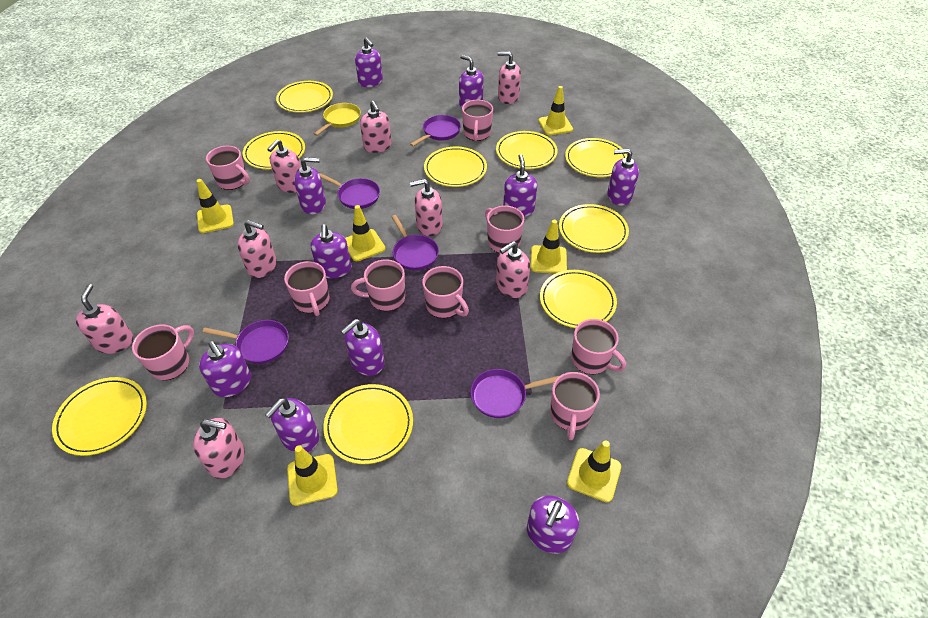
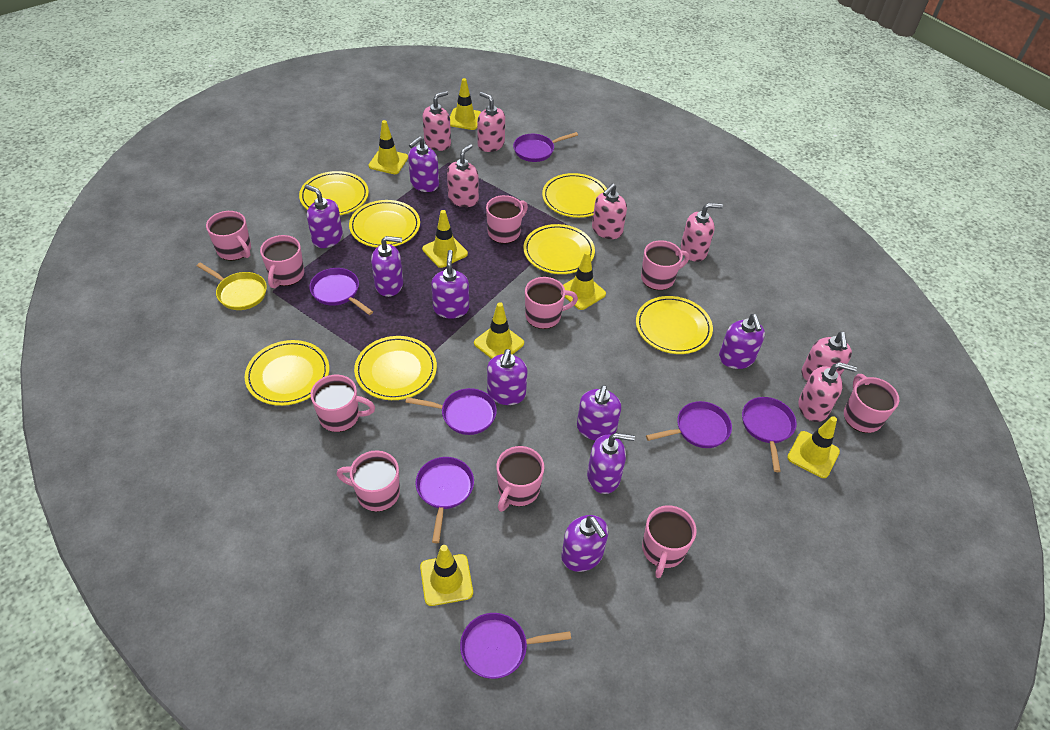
pink mug: [132,324,194,380] [206,146,250,190] [284,261,330,316] [351,259,405,311] [422,266,469,318] [462,100,493,141] [485,206,524,253] [550,372,600,440] [571,319,626,374] = 9 -> [206,211,251,261] [260,235,304,288] [310,375,375,432] [336,451,400,512] [486,195,528,244] [496,446,544,512] [525,277,578,329] [641,240,690,290] [642,505,697,578] [844,374,899,433] = 10
pink soap dispenser: [76,284,133,354] [193,418,245,479] [237,220,277,278] [267,139,301,193] [360,101,391,153] [410,179,443,236] [496,241,530,298] [497,51,521,104] = 8 -> [423,91,451,151] [447,144,479,207] [477,92,505,152] [592,183,627,239] [681,203,723,262] [799,362,857,422] [801,332,852,381] = 7
purple pan: [202,320,289,364] [319,173,380,209] [392,215,439,270] [410,115,461,146] [470,369,559,418] = 5 -> [309,268,373,315] [405,388,497,435] [415,457,474,543] [460,613,571,679] [513,132,578,162] [646,401,732,448] [742,397,797,472] = 7
purple soap dispenser: [199,341,251,397] [265,398,319,452] [294,157,326,214] [311,224,352,278] [341,319,385,376] [355,37,383,87] [459,55,484,108] [503,154,537,217] [527,496,579,553] [607,149,639,206] = 10 -> [305,184,343,248] [371,236,403,297] [408,136,439,192] [431,250,469,319] [487,349,528,405] [561,515,608,572] [577,385,621,441] [587,433,635,494] [719,314,765,369] = 9
yellow plate: [52,377,147,456] [243,131,305,169] [276,81,333,113] [323,384,413,464] [424,147,487,187] [496,131,558,169] [540,270,617,328] [559,204,629,253] [565,138,627,177] = 9 -> [245,340,329,406] [299,171,369,215] [349,200,420,248] [354,336,437,400] [523,224,595,274] [542,173,607,218] [636,296,713,354] = 7
yellow traffic cone: [197,179,234,233] [287,445,338,506] [345,205,386,261] [531,220,567,274] [538,86,573,135] [567,440,621,502] = 6 -> [369,120,408,174] [420,545,473,606] [422,210,468,268] [450,78,481,130] [474,302,524,359] [563,251,606,310] [787,416,840,478] = 7

